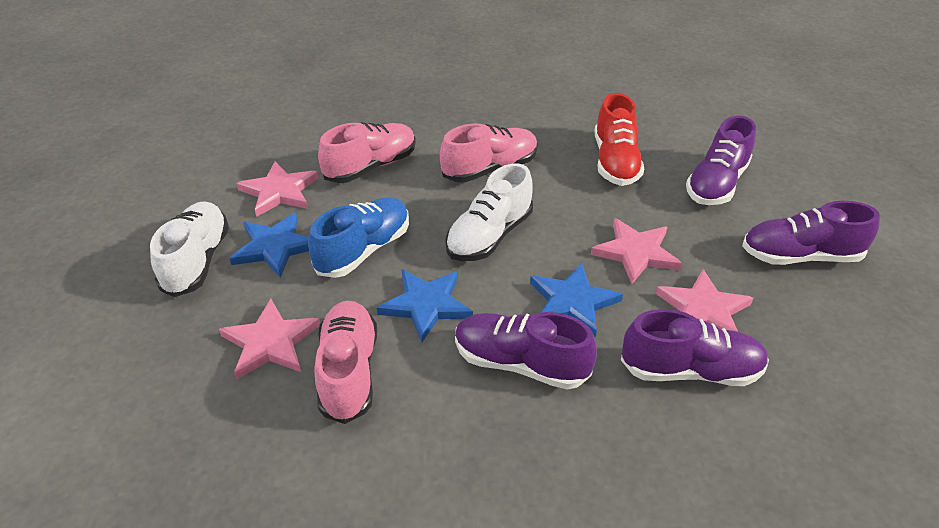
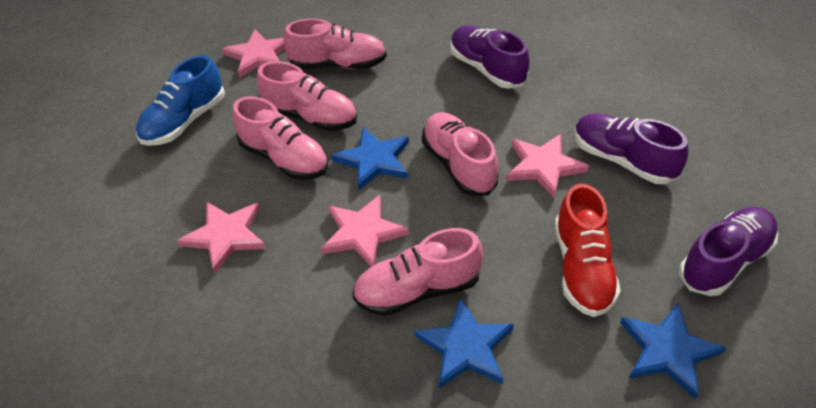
pink shoe: [314,301,377,424] [318,122,416,183] [440,124,538,183] = 3 -> [233,96,328,180] [257,61,357,131] [283,19,387,69] [352,228,483,316] [422,112,499,196] = 5
purple shoe: [455,312,597,390] [621,309,769,386] [686,116,756,205] [742,201,880,265] = 4 -> [450,25,530,89] [574,113,689,184] [679,207,778,296] = 3
white shoe: [150,201,229,297] [446,163,533,261] = 2 -> none = 0

